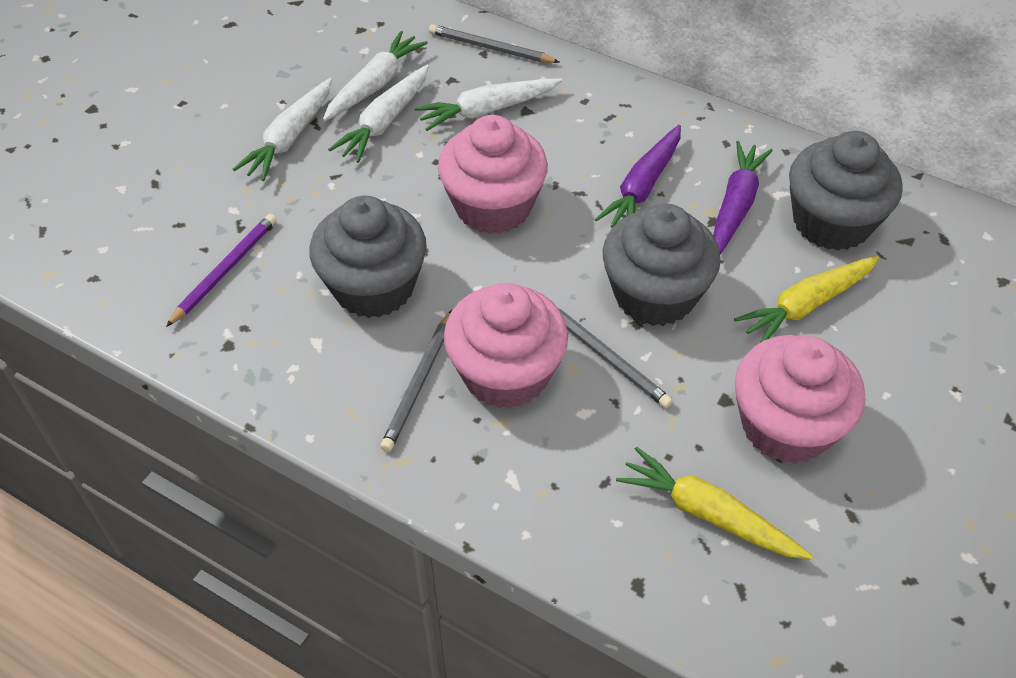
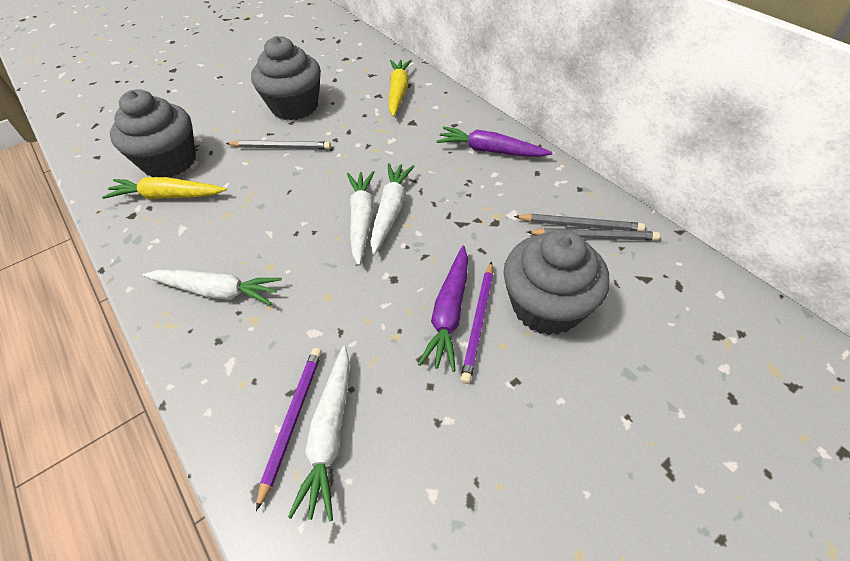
pink cupcake: [438,115,548,234] [444,283,568,409] [735,335,865,464] = 3 -> none = 0
purple pencil: [166,214,277,327] = 1 -> [256,348,322,511] [460,261,493,384] = 2

